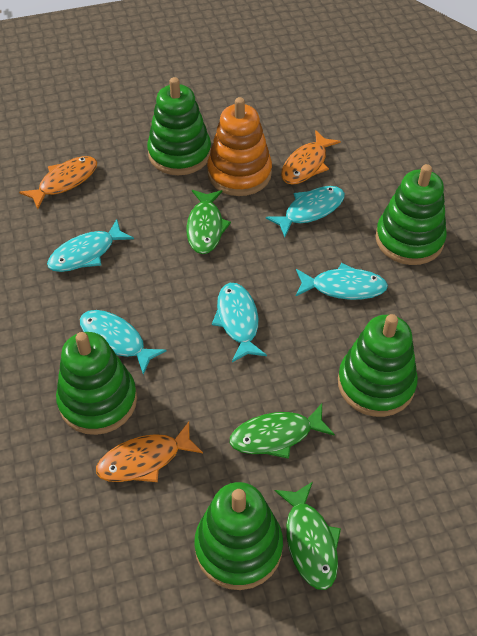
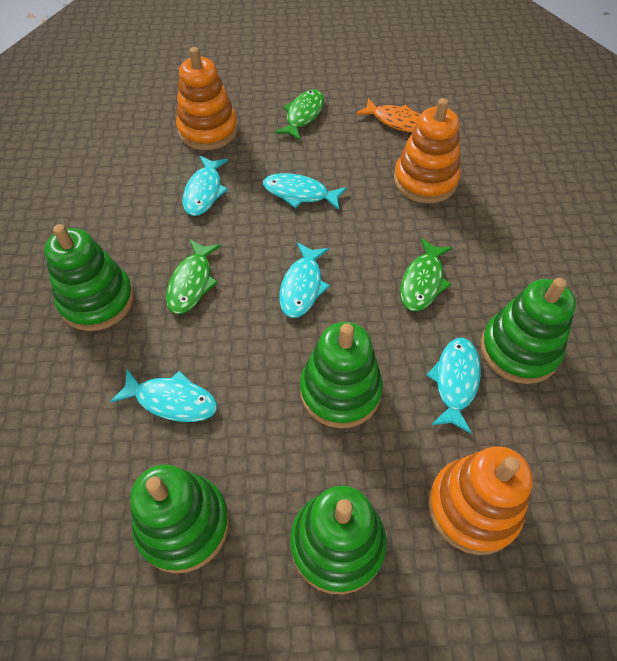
orange fish: [19,156,97,209] [96,422,203,482] [281,130,341,185] = 3 -> [356,98,421,133] = 1
orange stacking toy: [207,97,272,196] = 1 -> [176,47,238,150] [394,98,461,203] [428,446,533,555] = 3

